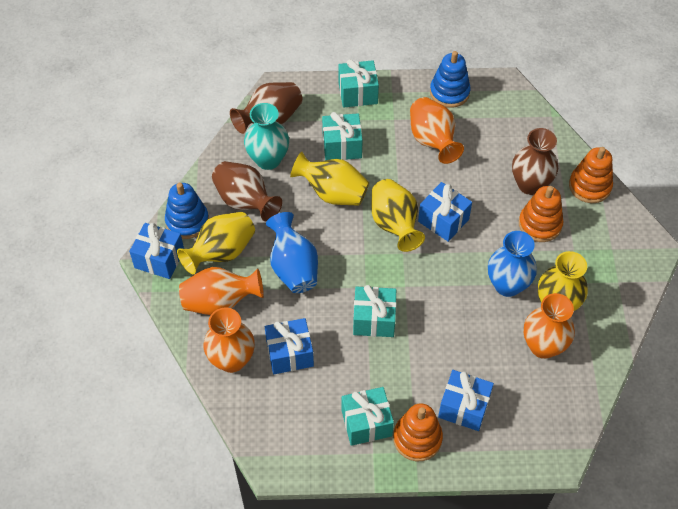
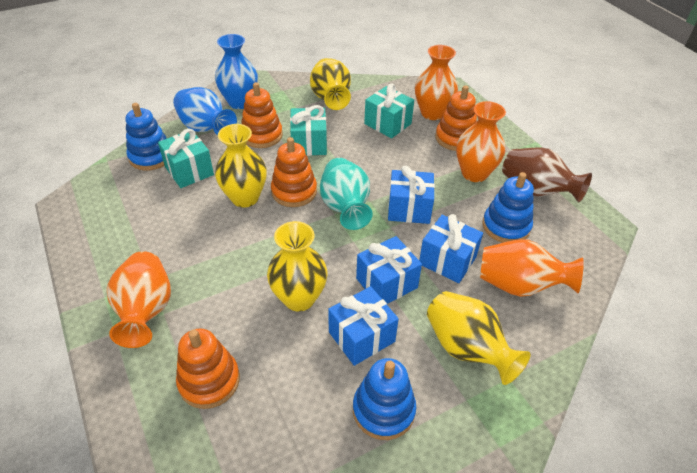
blue stacking toy: [165,183,209,239] [430,51,471,108] = 2 -> [126,103,167,171] [353,358,417,440] [482,172,534,243] = 3
brown vase: [212,161,282,221] [230,82,303,134] [512,128,558,195] = 3 -> [502,147,592,203] = 1
orange stacking toy: [393,403,443,461] [519,186,564,242] [569,147,613,203] = 3 -> [176,328,240,409] [241,82,283,148] [271,137,317,207] [435,86,477,151] = 4
turquoise gift: [322,112,363,160] [339,59,379,108] [342,387,394,446] [353,285,397,337] = 4 -> [158,129,214,188] [290,105,327,156] [364,84,414,138] = 3

